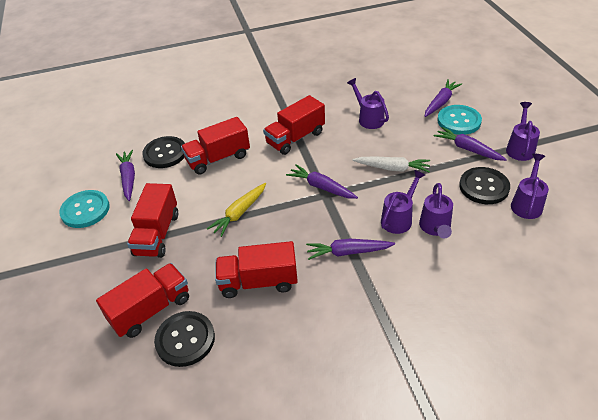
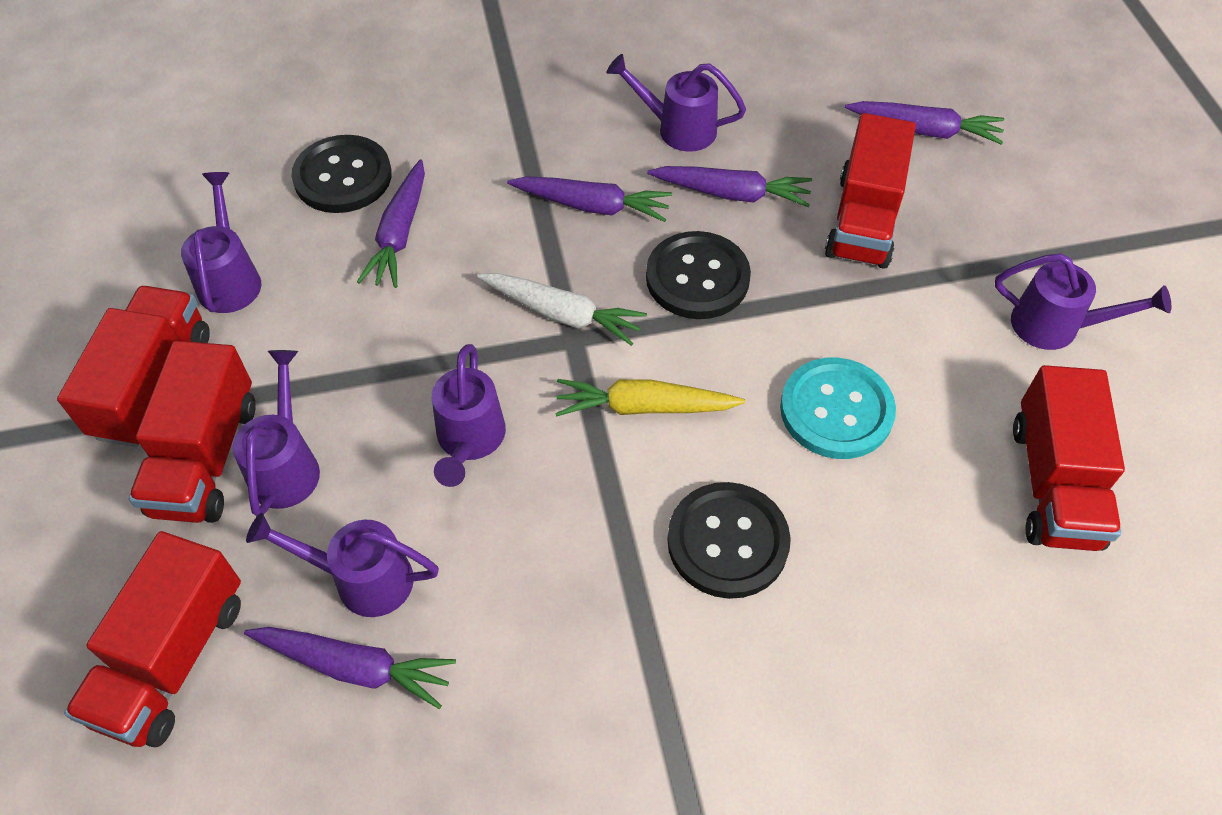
purple watering can: [347,78,389,129] [381,170,425,234] [419,183,453,239] [506,102,540,161] [511,154,549,219] = 5 -> [181,172,261,313] [232,350,320,516] [246,513,439,617] [432,344,506,487] [607,54,746,152] [995,253,1171,350] = 6
turquoise button: [59,190,110,228] [437,105,482,135] = 2 -> [780,357,896,459] = 1

